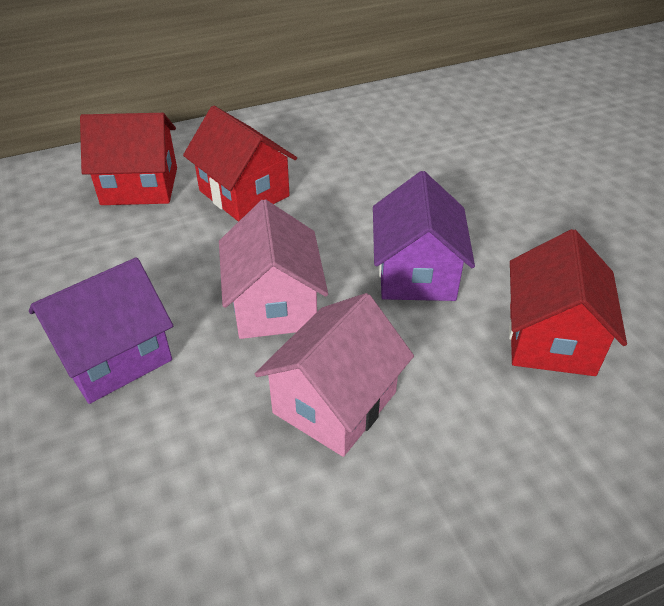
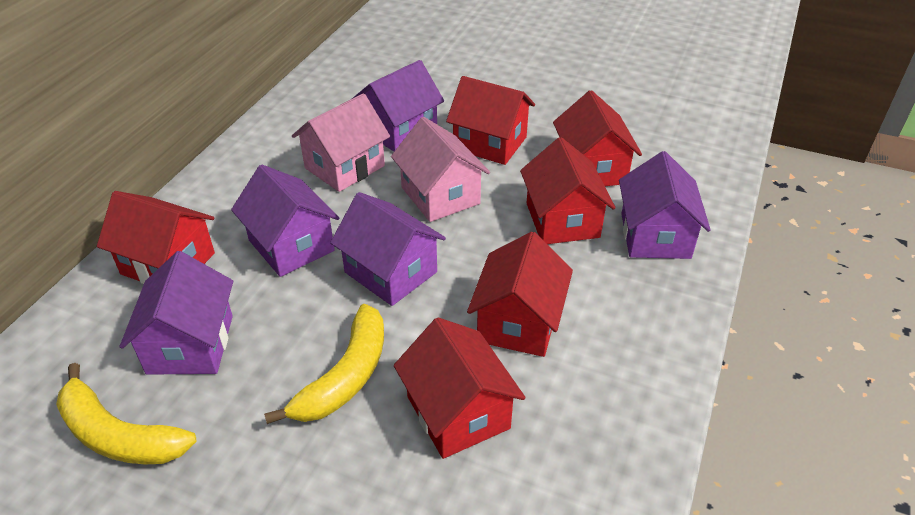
purple house: [29,257,173,404] [373,171,475,301] = 2 -> [119,251,233,375] [231,165,339,277] [330,192,446,306] [352,60,444,151] [619,151,711,259] = 5
red house: [80,113,177,205] [183,106,297,222] [509,229,627,376] = 3 -> [97,191,215,284] [394,318,525,459] [446,76,535,165] [467,232,573,357] [520,137,615,244] [553,90,642,186] = 6
yellow banana: none = 0 -> [56,363,197,464] [264,304,384,424] = 2

